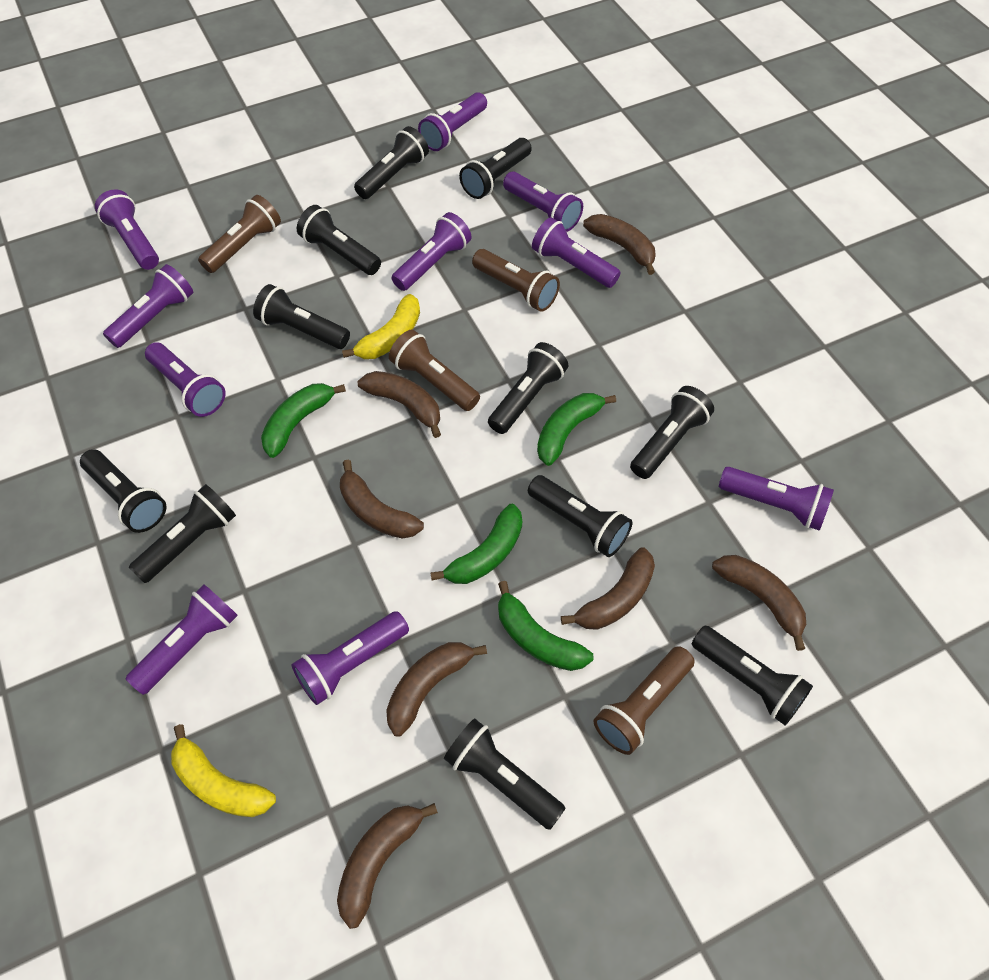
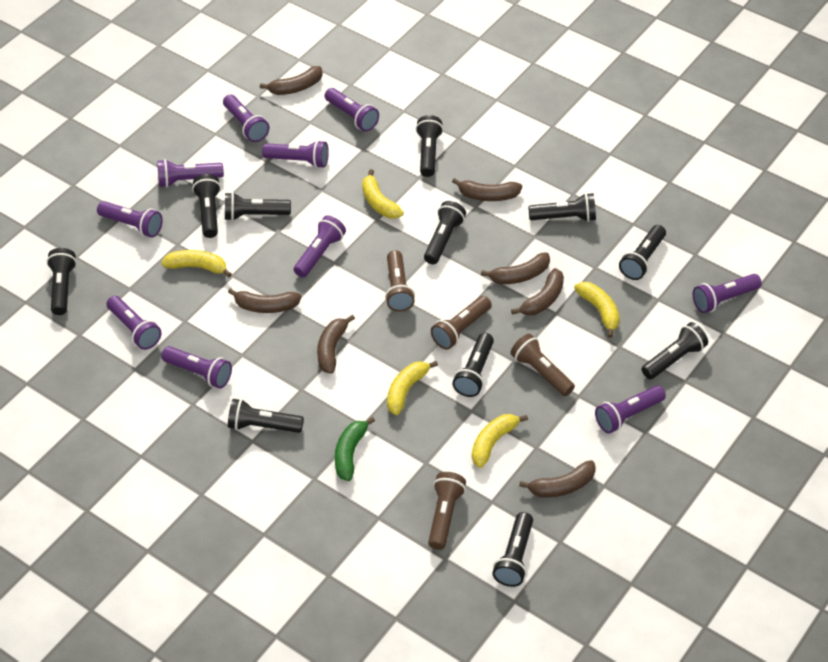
green banana: [261,383,346,458] [430,504,522,584] [498,581,593,671] [537,393,616,466] = 4 -> [335,417,375,481] = 1
yellow banana: [171,724,276,817] [342,294,420,359] = 2 -> [161,250,232,277] [362,169,404,219] [387,361,438,415] [472,414,528,468] [574,282,620,338] = 5

